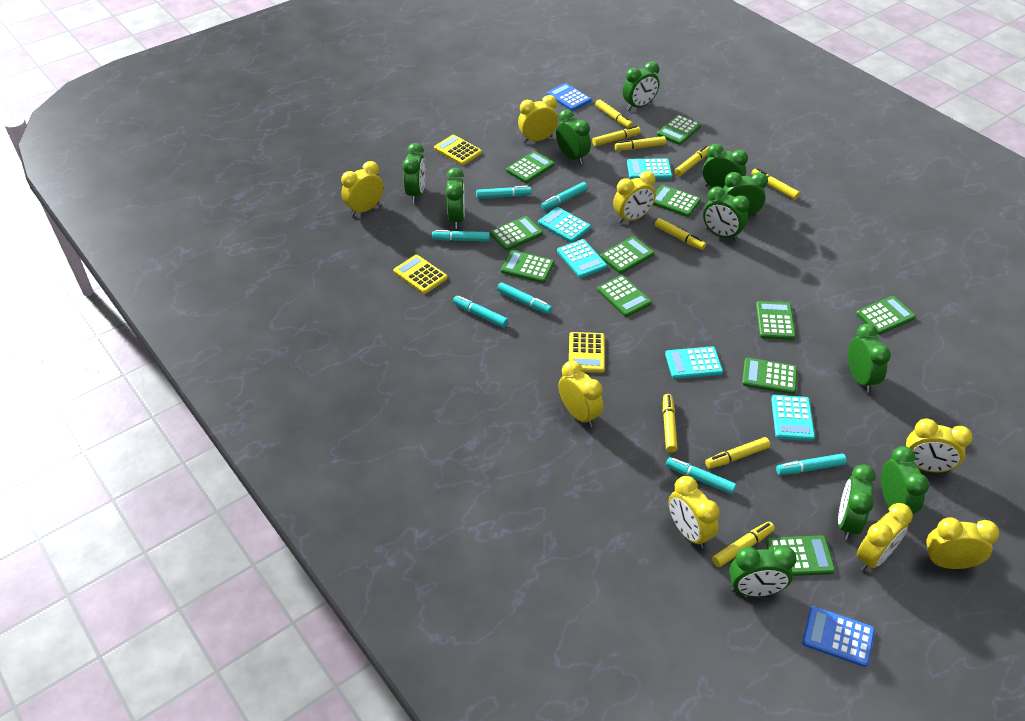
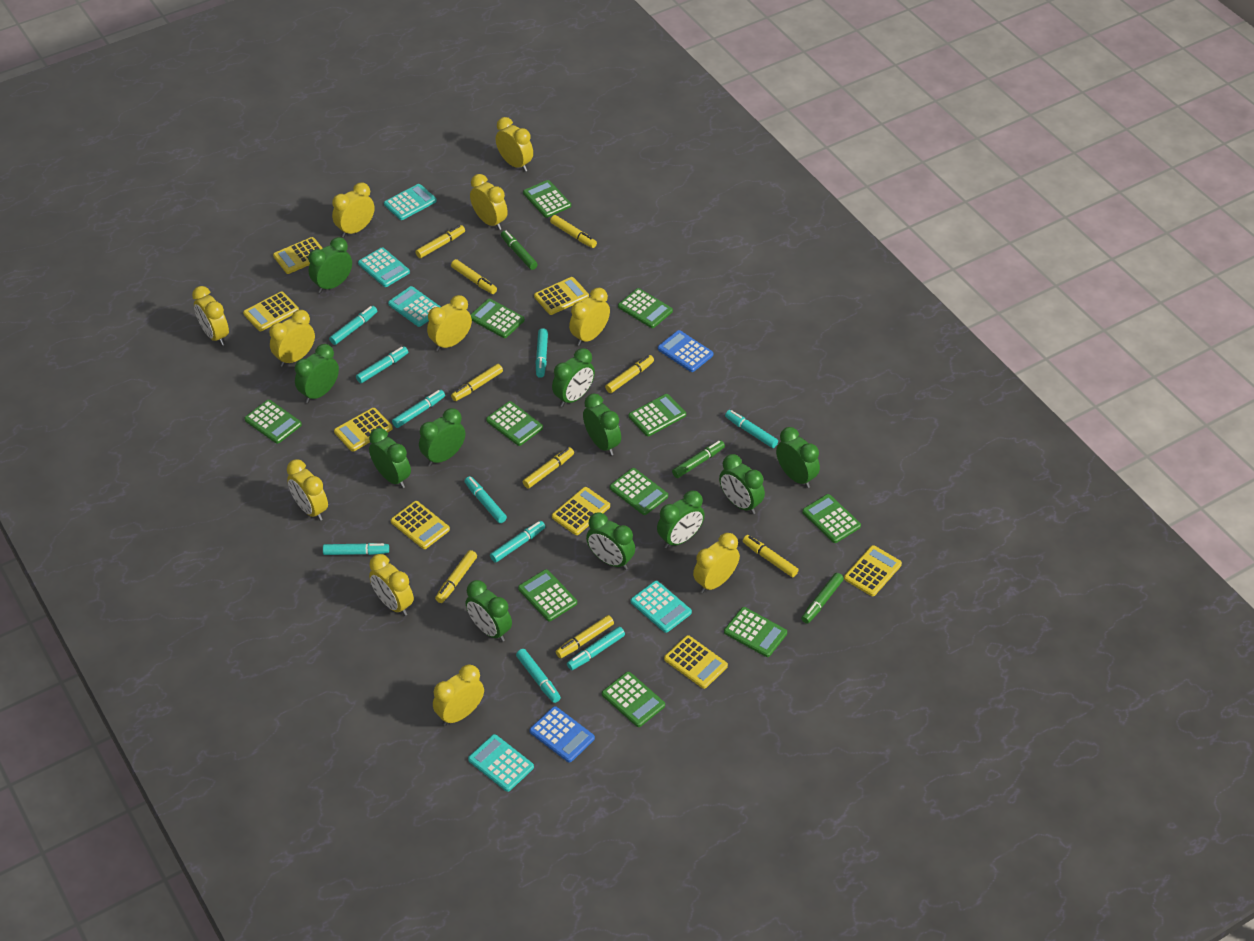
green marker: none = 0 -> [501,230,538,270] [672,440,725,478] [801,573,844,624] = 3
turquoise marker: [432,230,490,242] [453,296,508,328] [476,186,531,199] [497,282,552,314] [541,182,588,210] [666,457,736,494] [776,453,847,475] = 7 -> [323,543,389,555] [329,306,377,345] [356,346,408,383] [392,390,445,428] [465,476,507,523] [490,521,545,563] [516,649,561,703] [536,328,548,378] [567,627,625,670] [725,410,778,448] = 10
yellow calculator: [393,255,448,294] [434,135,482,165] [569,332,605,373] = 3 -> [243,291,299,331] [273,237,323,274] [334,408,393,452] [391,501,450,549] [534,277,589,315] [552,487,610,535] [664,635,728,689] [844,545,902,596] = 8
yellow clock: [341,161,383,216] [518,95,558,143] [558,361,603,427] [613,171,656,223] [669,476,720,549] [857,503,913,571] [906,419,972,473] [925,517,999,569] = 8 -> [192,286,229,345] [269,310,315,367] [287,459,328,521] [332,182,375,237] [369,554,414,616] [427,295,472,351] [433,664,484,726] [470,174,508,230] [496,117,533,172] [569,288,610,346] [693,533,740,593] = 11

